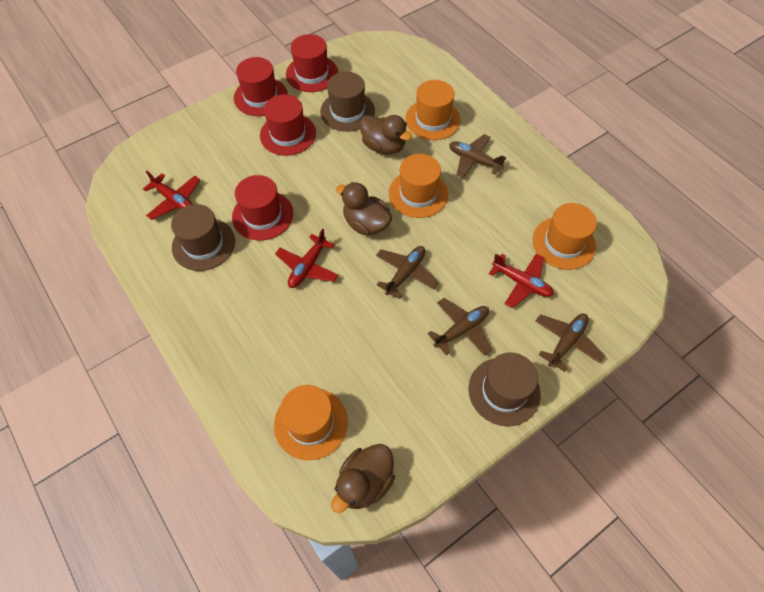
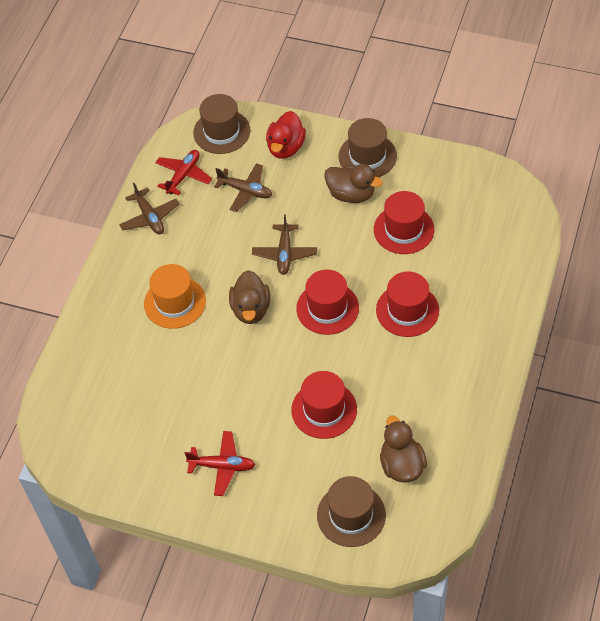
brown plane: [376,246,438,299] [428,298,491,356] [449,134,506,178] [535,314,604,372] = 4 -> [119,183,179,234] [214,163,272,212] [252,215,317,275] = 3
orange hat: [274,385,348,460] [389,154,448,218] [405,80,461,140] [532,203,597,270] = 4 -> [144,264,206,329] = 1
red duck: none = 0 -> [266,111,306,159] = 1
red plane: [143,171,200,220] [275,229,338,288] [489,253,554,308] = 3 -> [155,150,212,195] [184,431,255,496] = 2

